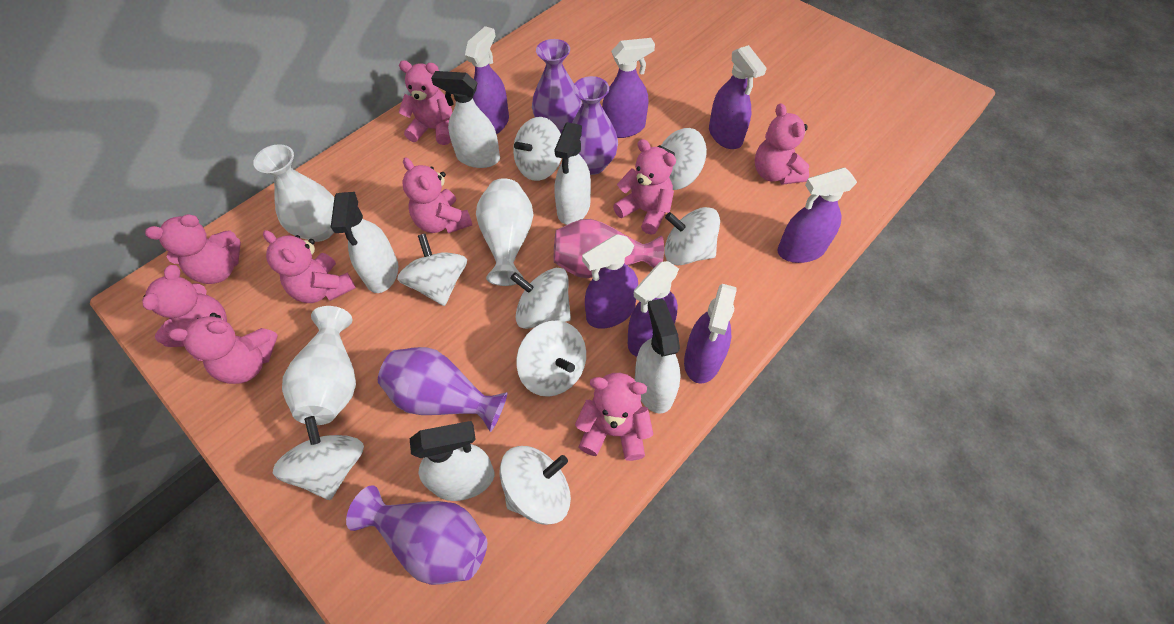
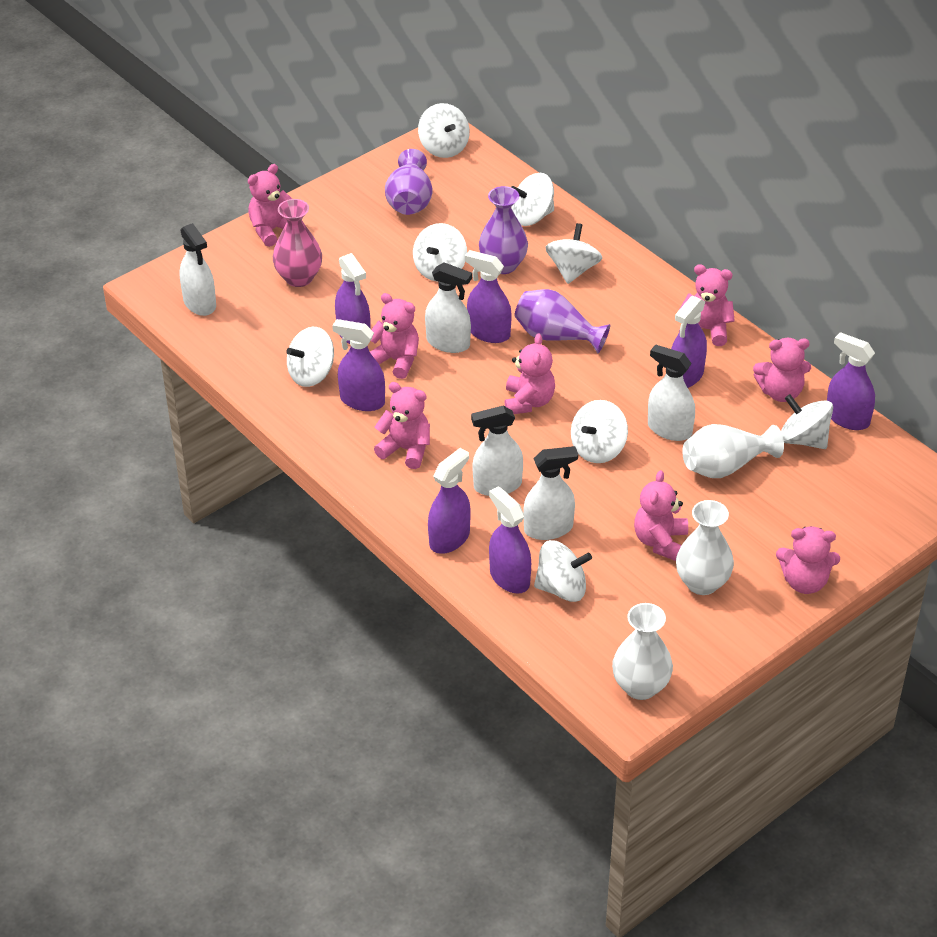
pink teddy bear: [142,265,227,347] [145,214,241,284] [168,313,278,384] [263,230,356,303] [398,60,452,145] [402,157,472,233] [575,373,653,461] [613,139,676,235] [755,103,809,185] = 9 -> [248,164,292,247] [370,293,419,379] [374,382,430,469] [505,333,555,414] [634,470,688,561] [679,264,735,346] [753,338,811,402] [776,526,840,594] = 8
purple vase: [346,485,487,585] [378,347,507,432] [532,39,582,133] [572,76,618,175] = 4 -> [385,149,432,215] [479,186,528,274] [514,289,610,353] = 3

